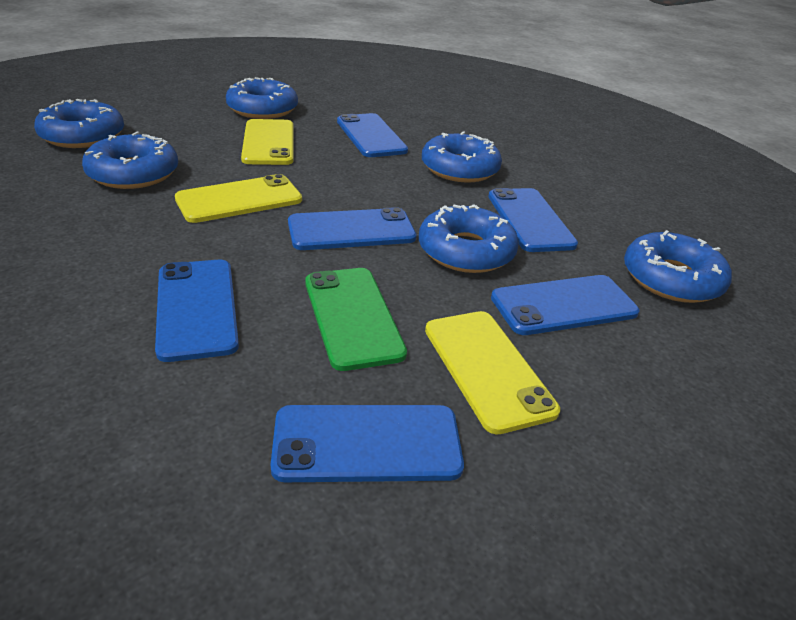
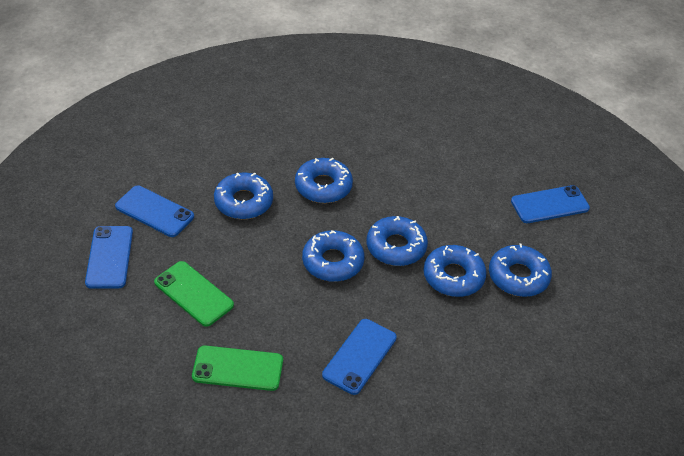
blue phone: [155,260,239,362] [271,405,464,482] [288,207,416,250] [337,113,408,157] [488,188,578,252] [491,275,639,335] = 6 -> [85,226,133,289] [115,186,194,237] [322,319,397,395] [511,185,590,223] = 4
green phone: [305,268,407,371] = 1 -> [154,261,234,327] [192,345,283,391] = 2
yellow phone: [175,174,302,223] [241,119,293,165] [425,311,560,435] = 3 -> none = 0

